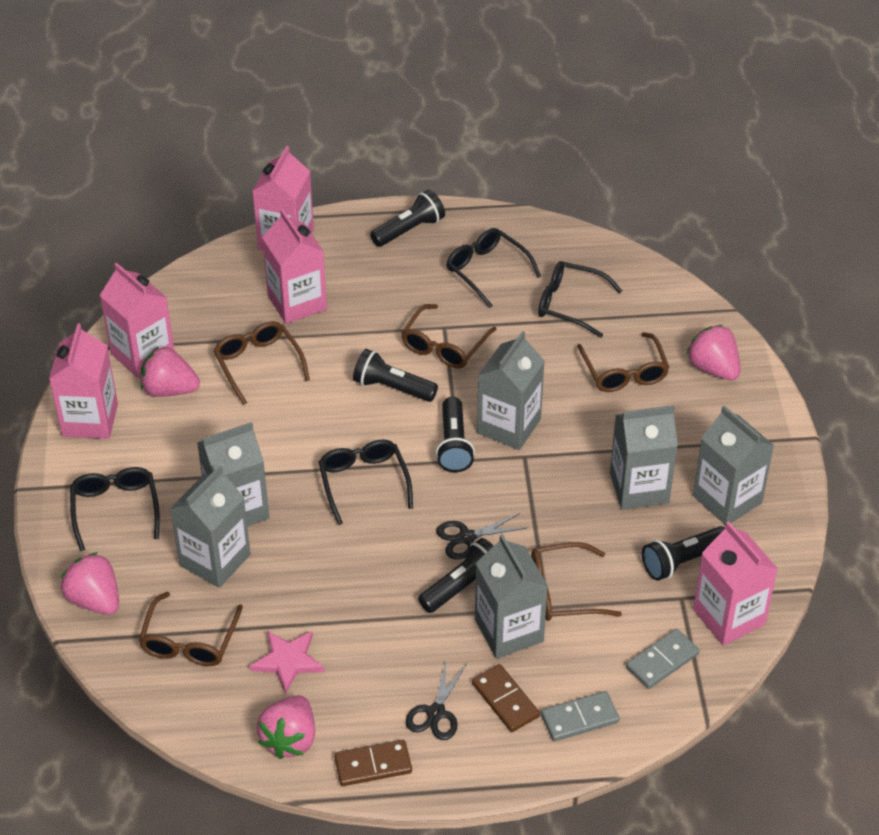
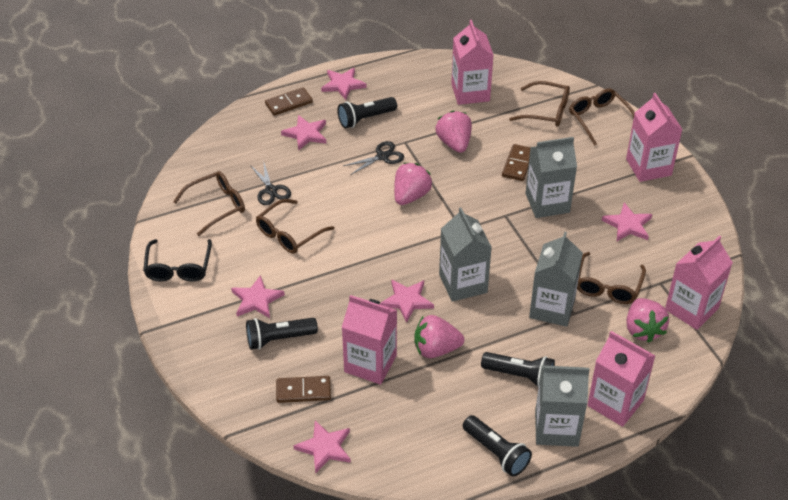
black flashlight: [353,349,438,402] [370,190,445,247] [418,538,493,613] [436,397,475,472] [642,526,725,581] = 5 -> [246,318,318,350] [337,97,397,128] [463,415,532,477] [481,352,555,387] = 4
black glasses: [70,467,160,551] [319,439,413,525] [446,228,541,308] [538,261,622,338] = 4 -> [143,239,212,282] = 1
brown domino: [334,740,412,786] [472,664,540,732] = 2 -> [265,87,313,116] [276,376,331,403] [502,144,530,181] = 3
grey carton: [170,465,251,588] [197,422,269,526] [475,534,548,659] [477,331,545,450] [610,405,678,510] [693,405,774,525] = 6 -> [439,208,492,302] [525,137,577,218] [529,232,583,327] [535,365,590,447] = 4
grey domino: [541,691,620,741] [626,629,700,689] = 2 -> none = 0
pink star: [250,631,325,694] = 1 -> [231,275,285,318] [281,115,326,151] [293,421,351,473] [321,68,367,100] [380,279,434,323] [602,203,652,241] = 6

